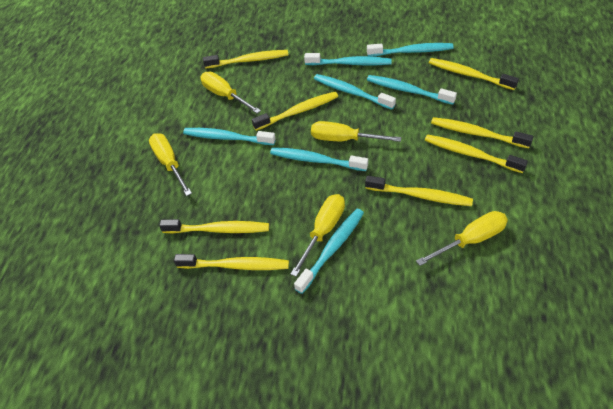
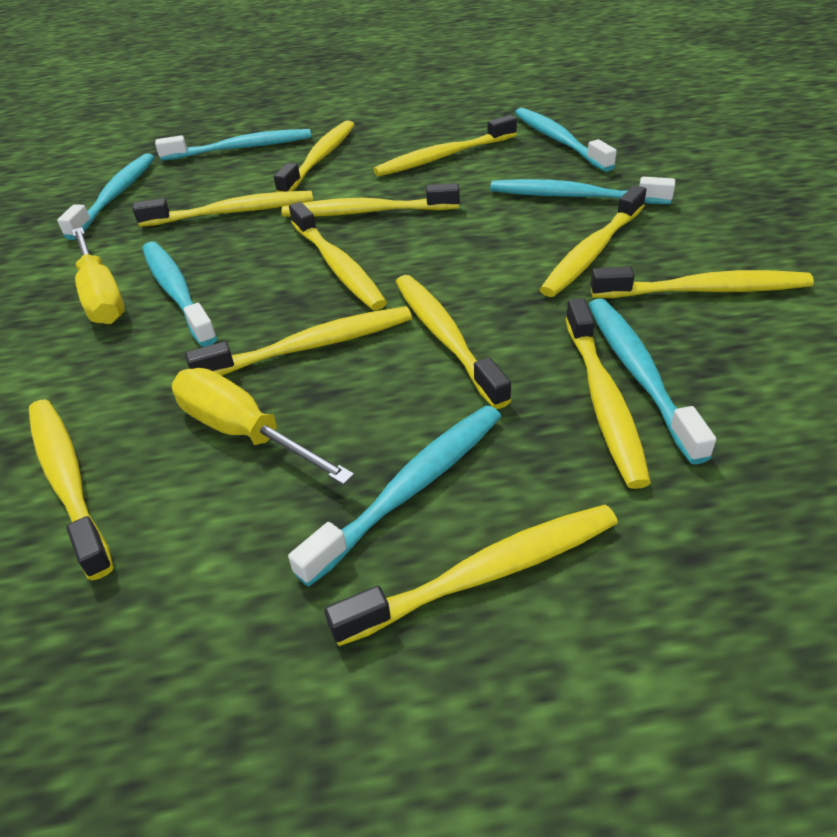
yellow screwdriver: [149,133,192,196] [200,72,261,113] [291,194,345,277] [311,121,402,142] [416,211,508,266] = 5 -> [72,227,125,324] [172,368,354,485] = 2
yellow toothbrush: [159,219,269,234] [174,254,289,270] [203,50,289,69] [252,92,338,131] [365,176,473,206] [425,134,528,173] [429,58,519,90] [431,117,533,148] = 8 -> [29,399,113,580] [132,191,313,227] [185,306,412,376] [274,121,355,192] [282,183,460,217] [289,202,387,310] [324,505,618,646] [373,115,517,176] [396,275,511,409] [539,185,646,297] [565,298,651,489] [590,267,814,298] = 12

